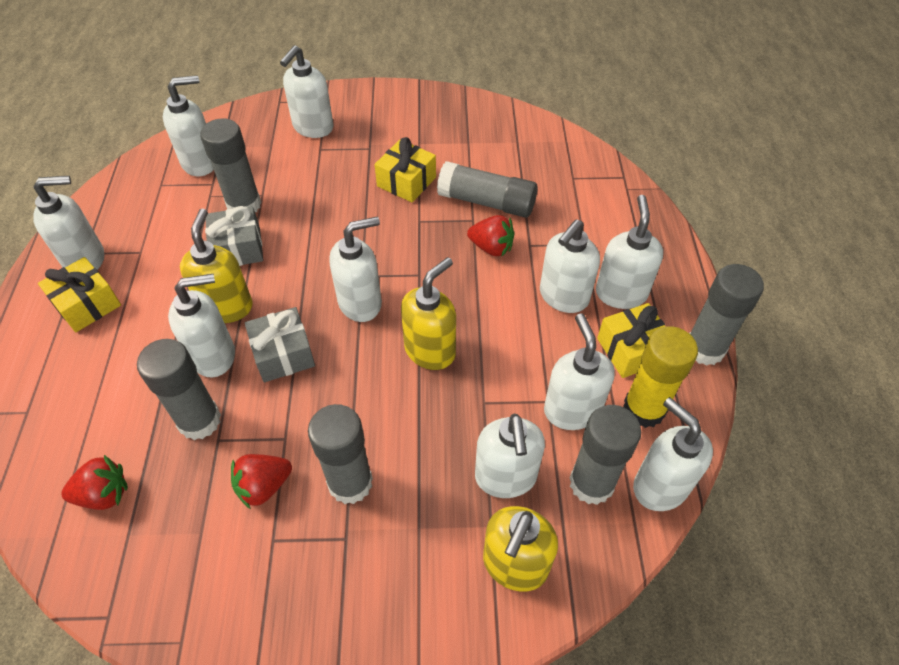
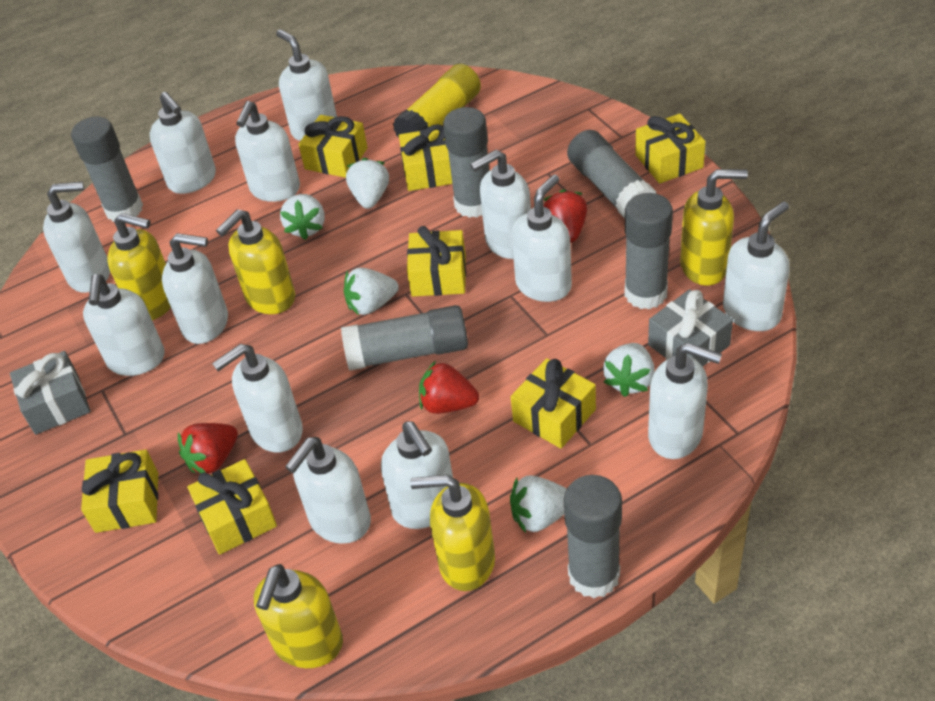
white soap dispenser: [33,176,104,270] [163,75,214,176] [168,274,235,377] [280,45,334,138] [329,216,382,322] [475,414,545,498] [540,219,600,313] [544,313,615,430] [596,195,663,309] [633,397,713,511] = 10 -> [43,182,110,293] [83,274,165,376] [149,92,216,194] [162,233,228,344] [212,344,303,453] [235,101,300,202] [276,29,337,141] [285,437,371,544] [381,421,453,529] [470,150,531,259] [511,175,572,302] [648,343,722,459] [723,201,790,331] = 13
white strawberry: none = 0 -> [280,194,325,240] [344,267,399,315] [346,158,389,209] [510,475,567,533] [603,343,655,397] = 5
yellow gift: [38,257,121,332] [374,137,436,202] [597,303,666,378] = 3 -> [81,449,158,533] [187,459,277,555] [298,115,368,178] [399,124,452,191] [407,226,466,297] [511,358,596,448] [635,114,706,183] = 7
yellow soap dispenser: [180,208,253,323] [401,257,456,370] [483,506,558,592] = 3 -> [107,213,171,320] [216,209,295,314] [254,564,343,668] [410,474,495,591] [680,169,748,285] = 5

